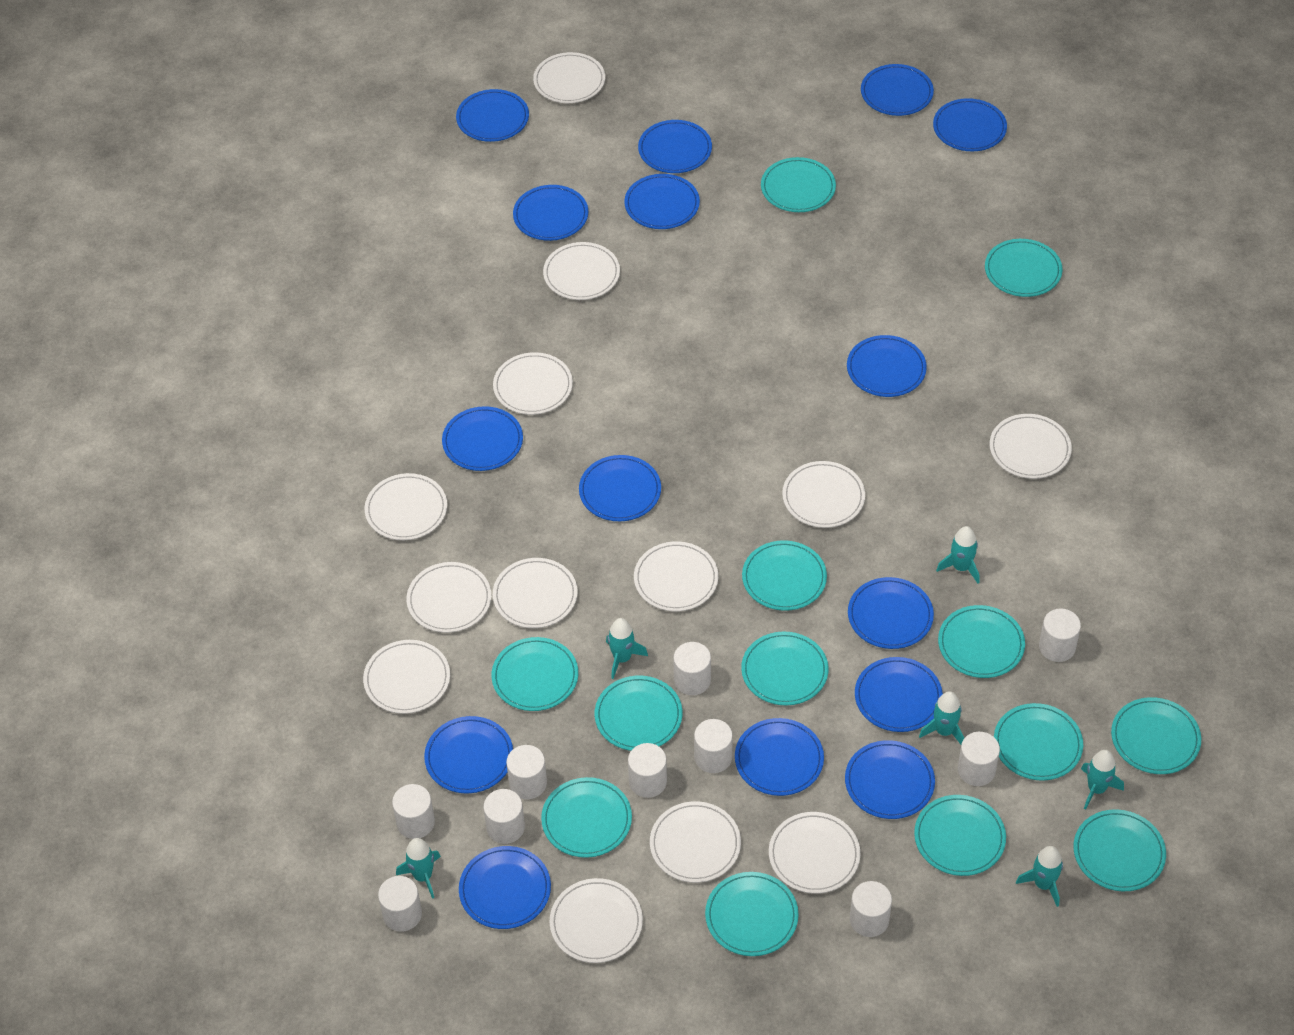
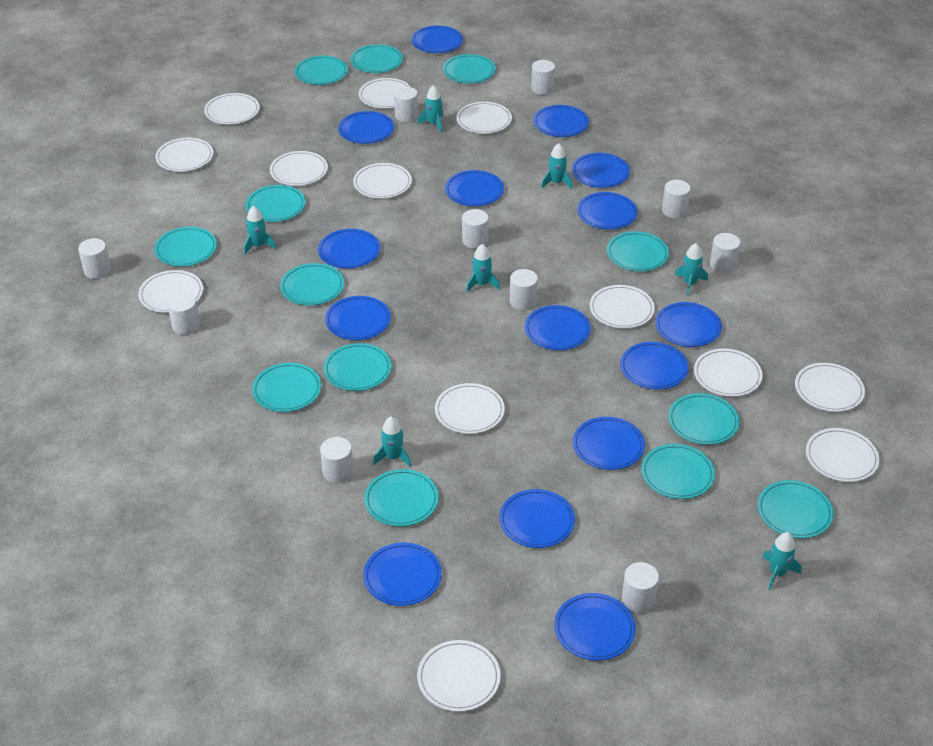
turquoise rocket: [396,838,441,899] [606,618,648,679] [919,691,964,744] [936,526,979,584] [1016,846,1063,907] [1081,750,1124,810] = 6 -> [244,206,276,255] [373,417,411,467] [418,85,443,133] [466,244,500,292] [541,143,572,189] [675,243,708,296] [762,532,801,590] = 7

